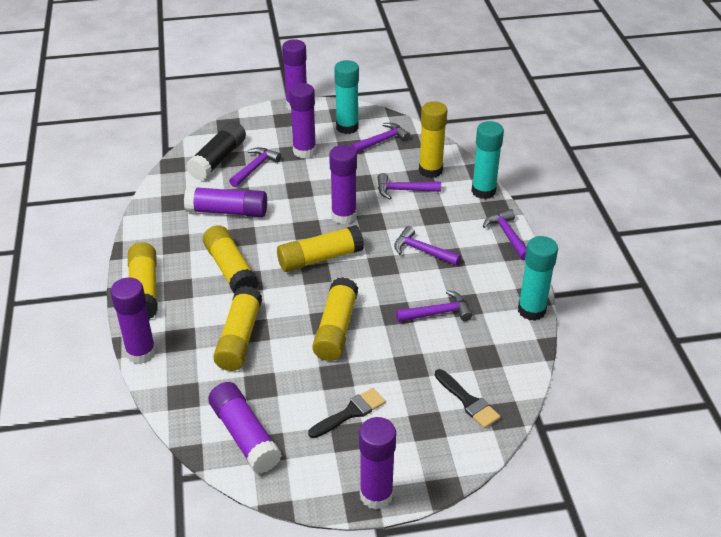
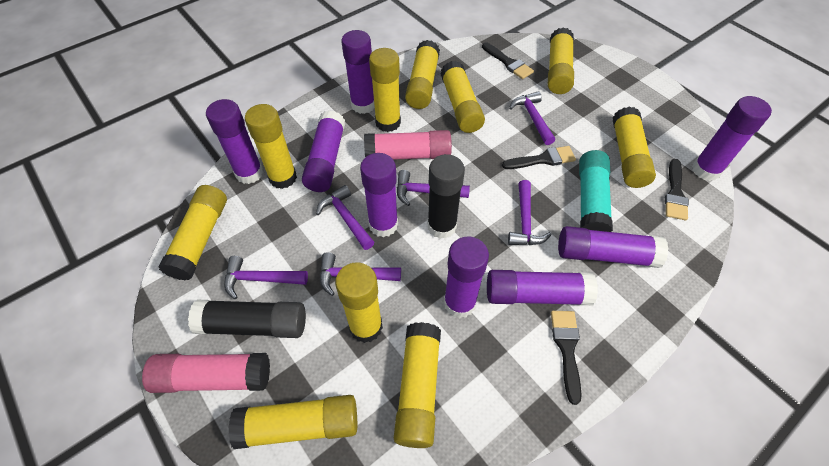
black brush: [308,388,386,438] [435,369,501,428] = 2 -> [482,42,534,79] [502,146,576,169] [551,311,582,405] [665,159,689,221] = 4
black glue stick: [186,121,246,181] = 1 -> [188,300,306,338] [427,154,465,239] = 2
pink glue stick: none = 0 -> [142,353,270,393] [364,130,452,160] = 2
purple glue stick: [110,277,156,364] [184,186,267,217] [208,382,282,473] [282,39,307,110] [289,83,316,158] [329,145,357,224] [359,417,396,510] = 7 -> [206,99,263,184] [302,110,345,192] [341,30,375,114] [360,153,398,237] [444,236,489,318] [487,270,598,305] [558,226,668,268] [692,96,772,181] = 8
turquoise glue stick: [334,60,359,134] [471,121,504,199] [518,236,558,321] = 3 -> [579,150,613,232] = 1
yellow glue stick: [128,242,158,319] [203,225,259,293] [213,286,262,371] [277,225,364,272] [312,277,358,361] [419,101,448,178] = 6 -> [159,185,227,280] [228,395,357,449] [245,104,297,189] [335,262,383,343] [369,48,401,132] [394,322,441,448] [405,40,440,109] [440,61,485,133] [548,27,574,94] [613,107,656,188] = 10

